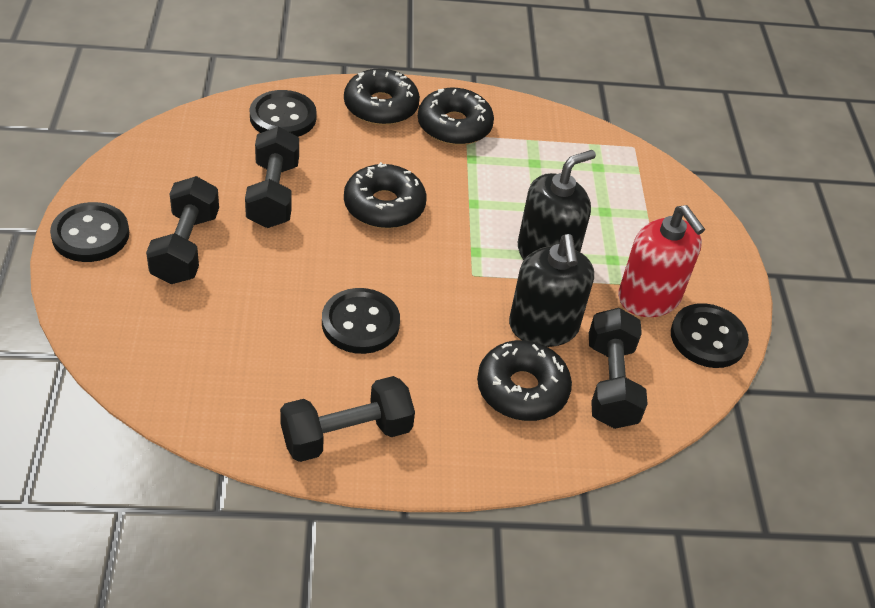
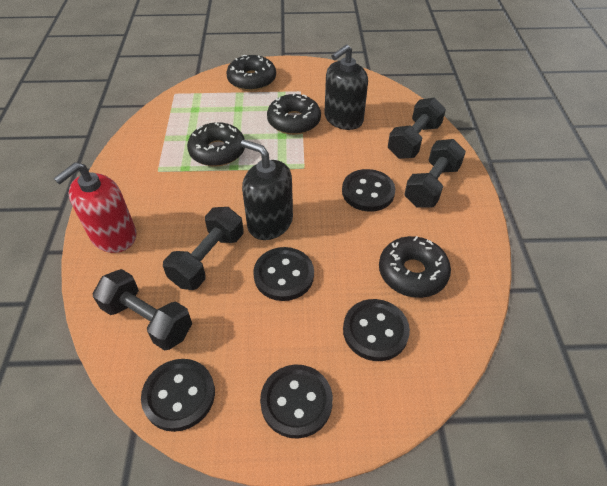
black button: [50,202,129,262] [250,90,317,137] [322,288,400,354] [671,303,749,368] = 4 -> [141,359,215,432] [253,247,314,301] [260,365,333,439] [342,169,395,212] [343,299,410,361] = 5

